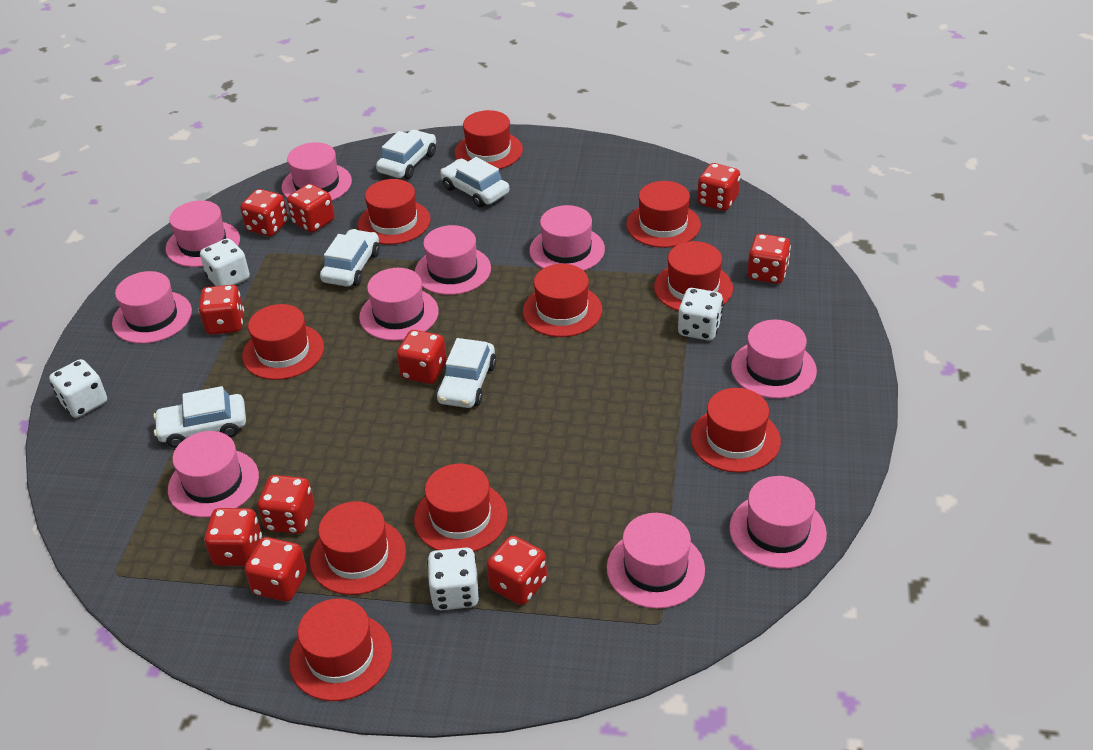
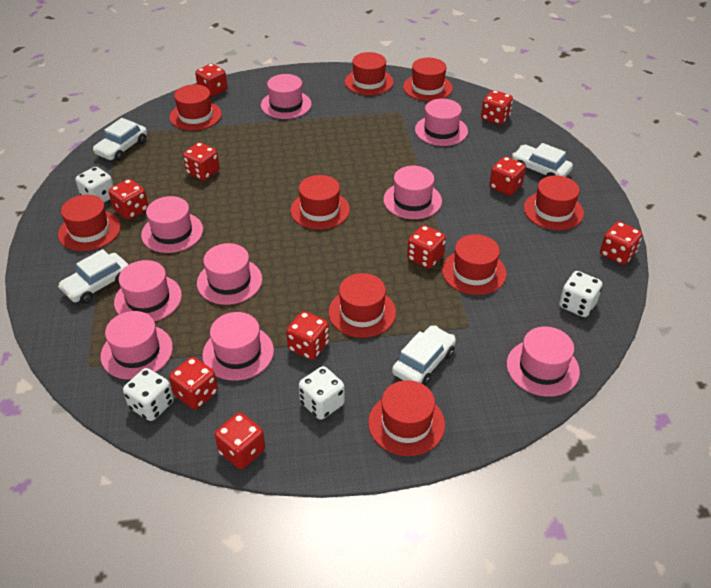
pink hat: [112,271,192,344] [166,200,240,267] [168,431,259,518] [282,142,352,201] [359,268,439,341] [415,225,491,295] [529,205,605,271] [607,513,705,609] [729,476,827,569] [731,320,817,399] = 10 -> [100,311,173,380] [114,260,182,322] [141,196,203,253] [197,243,262,305] [202,312,274,381] [261,74,312,119] [383,166,442,219] [415,99,468,146] [507,326,580,397] = 9
red hat: [242,304,324,380] [289,598,392,701] [310,501,406,595] [358,179,431,245] [414,464,508,552] [455,110,523,169] [523,264,602,337] [626,181,701,248] [654,241,733,311] [691,388,781,473] = 10 -> [58,195,121,251] [170,84,222,131] [290,175,350,230] [328,273,396,338] [345,52,394,95] [368,380,445,456] [403,58,453,101] [442,234,507,295] [524,175,584,230] = 9
white car: [153,386,246,448] [320,229,380,287] [376,130,436,179] [436,338,496,408] [440,157,509,207] = 5 -> [58,249,129,304] [93,118,147,161] [392,325,456,386] [512,143,573,177] = 4

